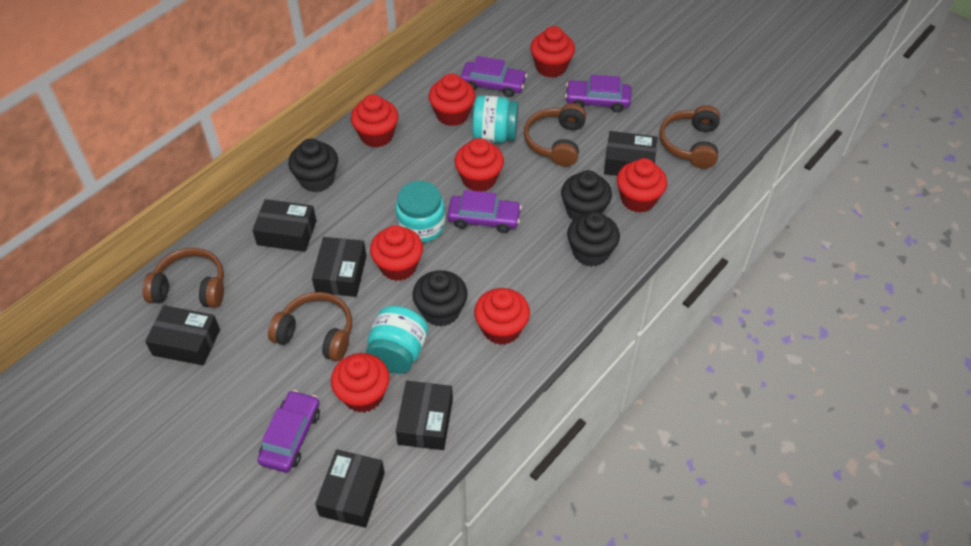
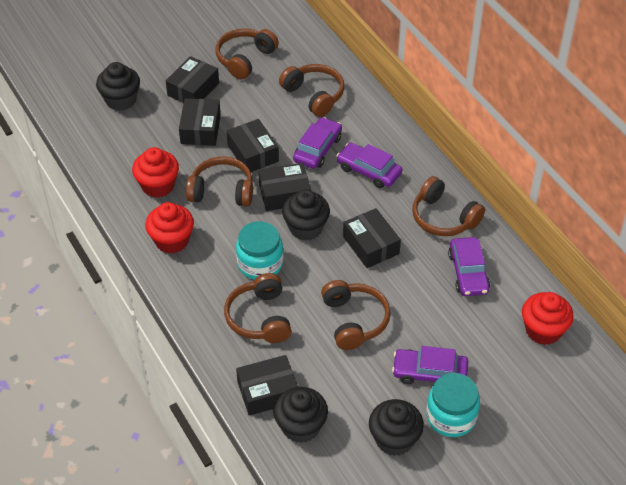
brown headphones: [142,248,224,308] [268,292,352,361] [524,103,586,167] [659,105,720,169] = 4 -> [186,156,253,207] [216,29,279,80] [224,273,291,343] [279,64,344,117] [321,280,390,350] [413,176,485,236] = 6
red cupcake: [331,353,390,413] [351,94,399,147] [370,225,423,281] [428,73,475,126] [454,138,504,192] [474,288,530,345] [530,26,575,78] [617,158,667,213] = 8 -> [132,147,179,198] [145,202,194,254] [522,292,574,345] = 3
turquoise jar: [366,306,428,374] [395,181,445,243] [472,95,519,143] = 3 -> [236,221,284,280] [426,373,480,437] = 2

